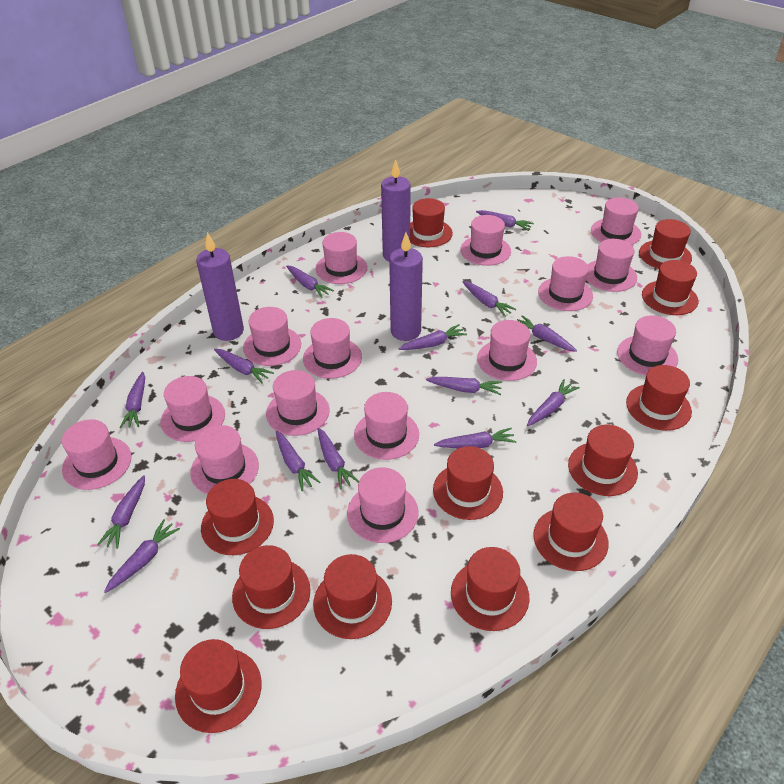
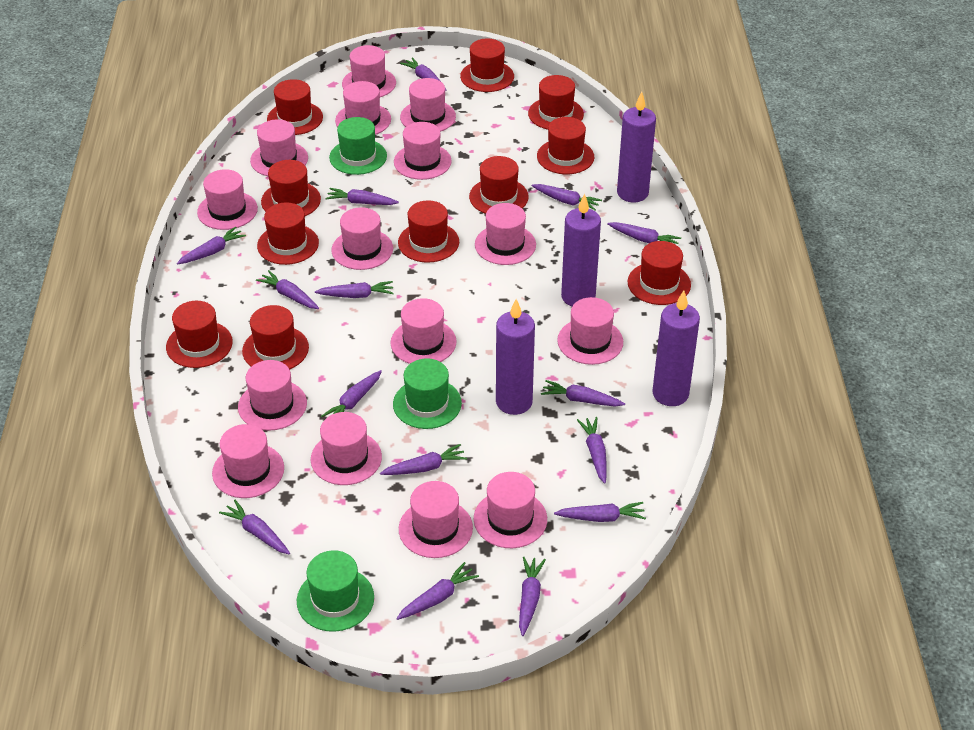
green hat: none = 0 -> [297,550,374,632] [329,117,387,175] [393,358,462,429] = 3
purple candle: [196,232,244,341] [381,159,411,261] [389,233,423,341] = 3 -> [496,299,535,415] [561,193,601,306] [617,92,656,202] [653,290,700,406] = 4
purple carrot: [97,475,145,549] [104,519,180,593] [119,372,145,428] [214,349,274,384] [276,431,320,491] [286,265,334,298] [317,428,359,490] [399,324,467,350] [426,377,502,395] [434,428,517,448] [462,281,516,317] [476,210,534,231] [517,316,577,352] [527,379,580,426] = 14 -> [177,226,246,265] [219,500,290,554] [256,270,319,309] [315,281,394,298] [321,370,382,418] [326,188,399,205] [380,444,467,475] [396,562,479,620] [400,57,446,91] [519,557,546,636] [532,184,602,211] [541,380,625,407] [554,502,646,522] [577,417,607,484] [607,222,681,244] = 15
red hat: [175,639,262,733] [201,479,274,555] [232,545,311,629] [313,554,392,639] [410,198,453,247] [433,446,503,520] [451,547,530,631] [533,493,609,571] [568,425,638,496] [626,365,692,431] [639,219,692,269] [642,260,698,315] = 12 -> [166,301,233,368] [242,305,309,369] [257,203,319,265] [261,160,321,216] [267,79,323,135] [398,200,459,263] [460,39,514,92] [469,156,529,214] [528,75,584,130] [537,117,594,174] [628,241,691,305] = 11

